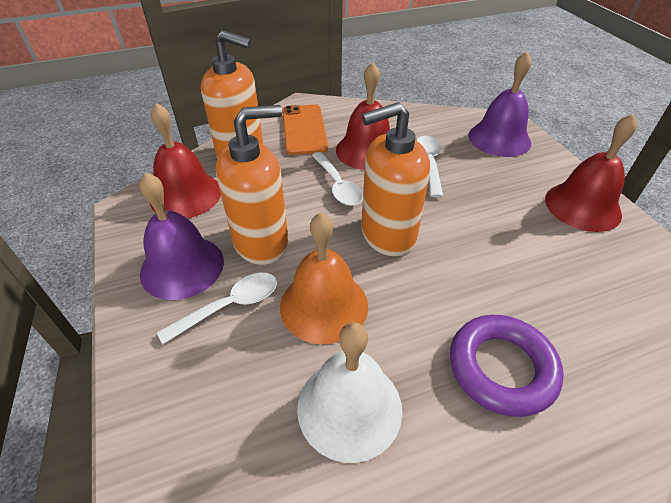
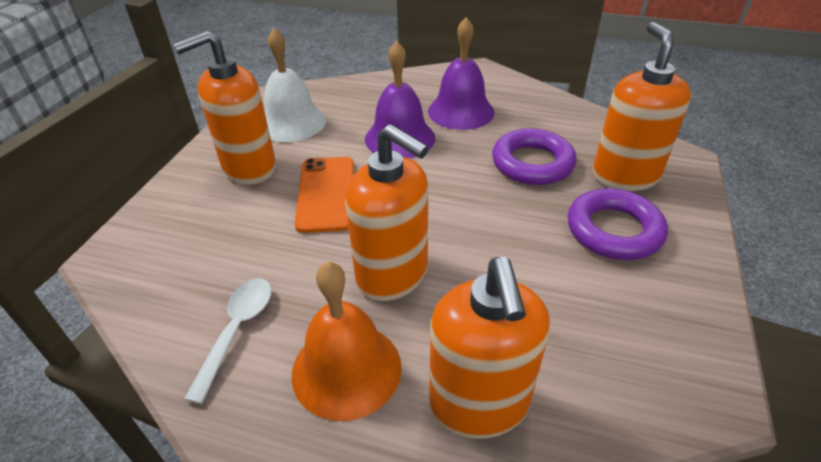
orange soap dispenser: [201,30,263,159] [216,105,289,265] [361,102,430,256] = 3 -> [173,31,276,185] [345,124,429,301] [429,257,550,439] [593,22,691,191] = 4
purple ring: [450,315,564,417] = 1 -> [492,128,577,185] [568,188,668,260] = 2
red bell: [150,103,221,218] [336,62,390,170] [545,113,638,232] = 3 -> none = 0
white spoon: [157,273,277,344] [312,152,363,206] [416,136,443,197] = 3 -> [184,278,272,404] = 1

